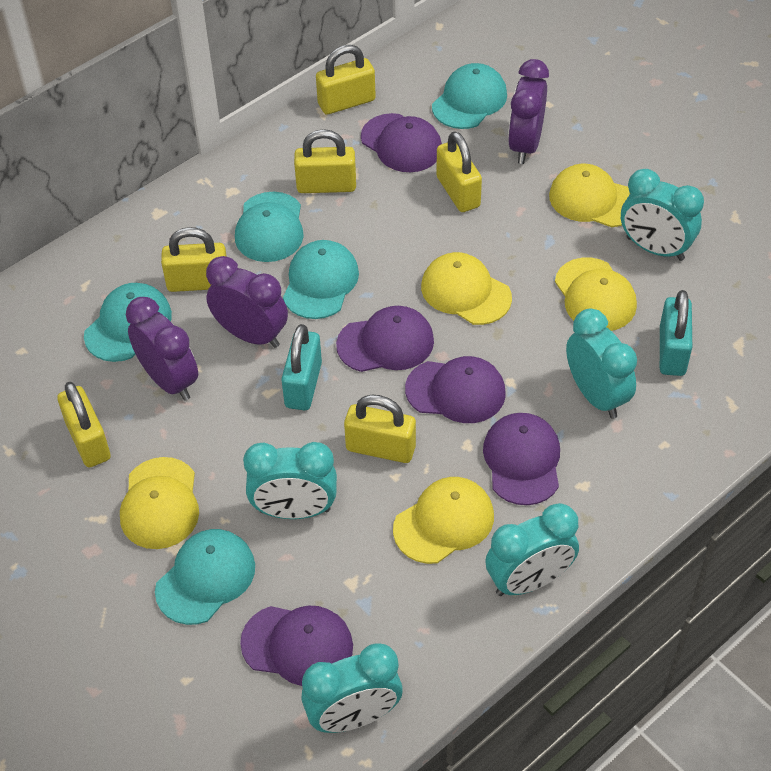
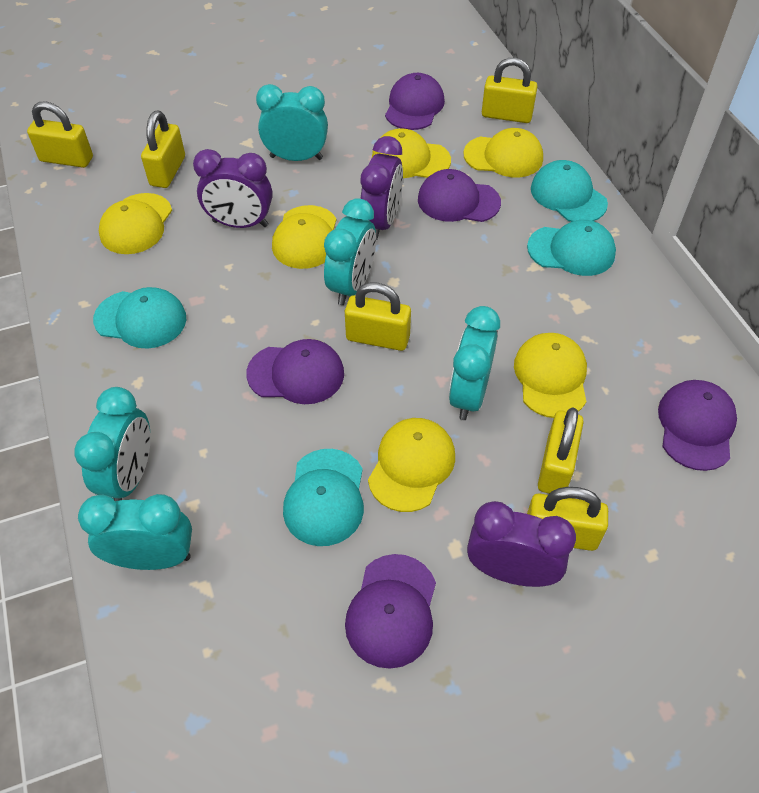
turquoise cap: [84,283,172,362] [155,529,255,625] [235,192,304,262] [283,240,359,319] [432,63,507,129] = 5 -> [93,287,186,349] [283,449,364,546] [527,220,616,276] [531,160,608,222] = 4
turquoise padlock: [281,324,322,410] [660,290,692,376] = 2 -> none = 0
yellow cap: [120,457,199,549] [393,477,494,564] [421,252,512,325] [549,164,630,227] [555,258,637,331] = 5 -> [99,193,172,254] [272,205,336,269] [368,418,455,512] [372,128,451,178] [463,128,543,177] [514,333,587,418] = 6

